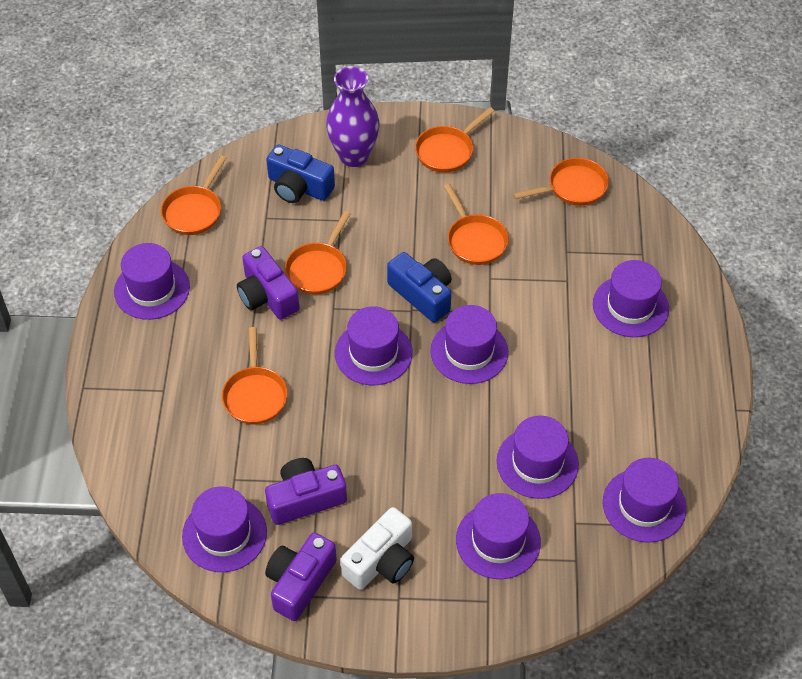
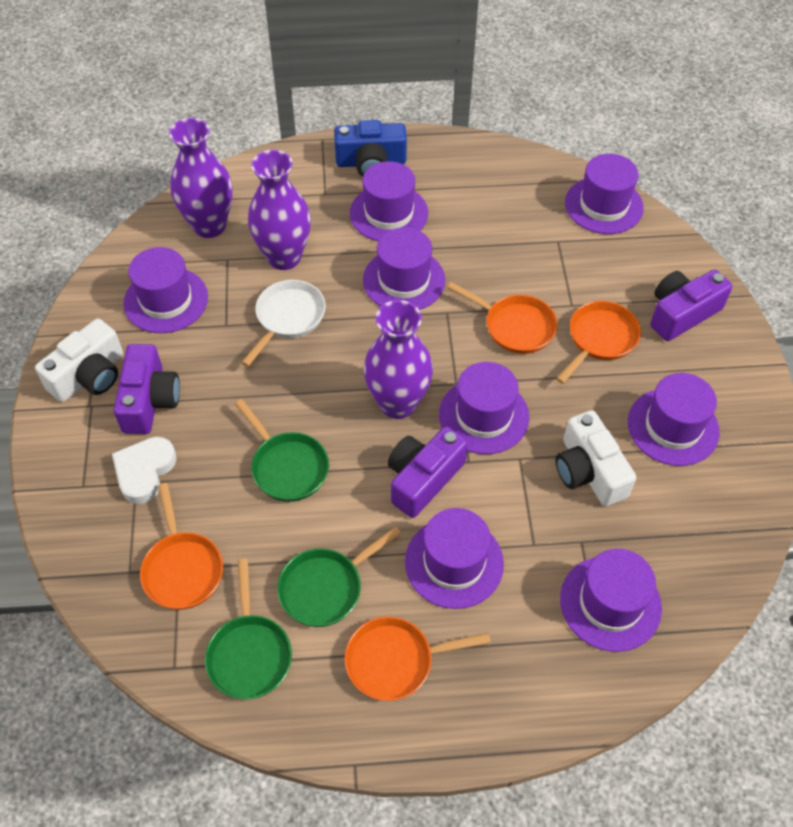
blue camera: [266,145,335,203] [387,252,451,322] = 2 -> [334,120,407,177] = 1
green pan: none = 0 -> [205,559,292,700] [235,399,329,502] [277,526,401,627] = 3
orange pan: [161,155,226,235] [222,327,288,424] [285,211,351,294] [415,107,494,173] [443,184,509,265] [513,158,609,206] = 6 -> [140,483,223,610] [345,617,491,701] [447,282,558,354] [556,301,641,384] = 4
purple vase: [326,66,380,167] = 1 -> [169,118,233,238] [248,150,311,270] [364,300,433,419] = 3
white camera: [341,507,414,590] = 1 -> [35,319,123,402] [556,410,636,506] = 2
white heart: none = 0 -> [112,437,177,504] = 1
white pan: none = 0 -> [241,280,326,367] = 1

